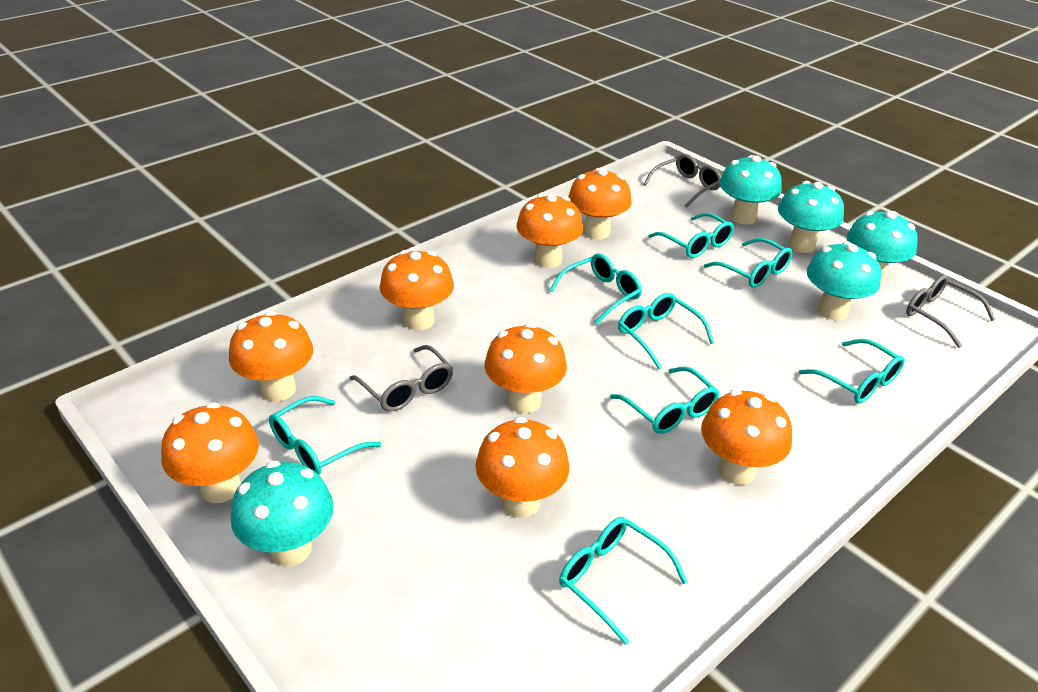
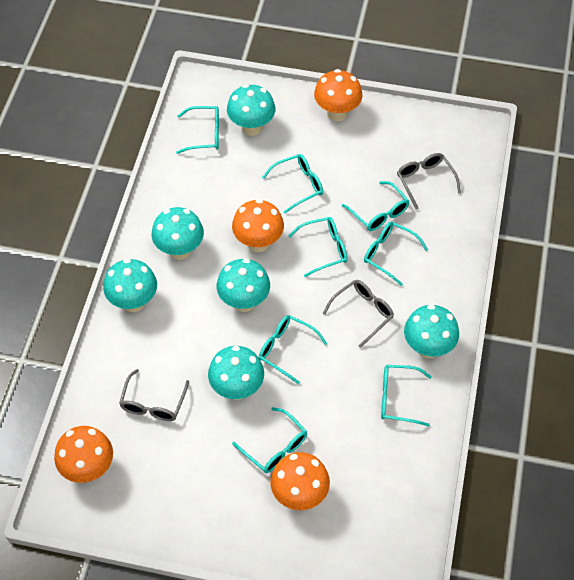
orange mushroom: [161,402,259,503] [229,311,313,401] [380,250,454,330] [475,417,569,518] [484,323,567,413] [517,194,583,268] [568,168,631,240] [701,390,792,485] = 8 -> [54,426,113,483] [232,199,284,252] [270,452,330,510] [314,69,362,121] = 4
turquoise mushroom: [231,461,334,566] [719,155,782,225] [778,181,844,253] [807,241,881,320] [846,211,918,284] = 5 -> [103,259,157,312] [151,207,204,260] [208,346,264,400] [217,258,270,312] [227,84,275,136] [404,305,459,359] = 6

